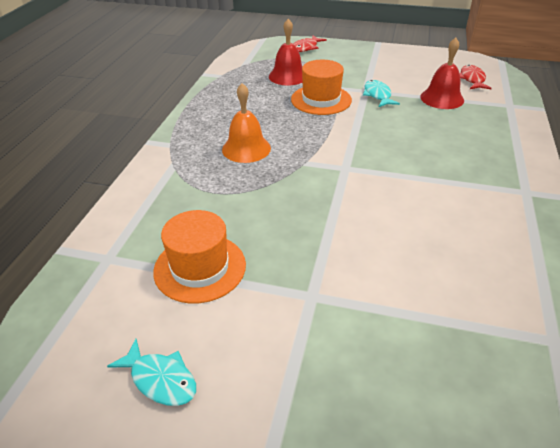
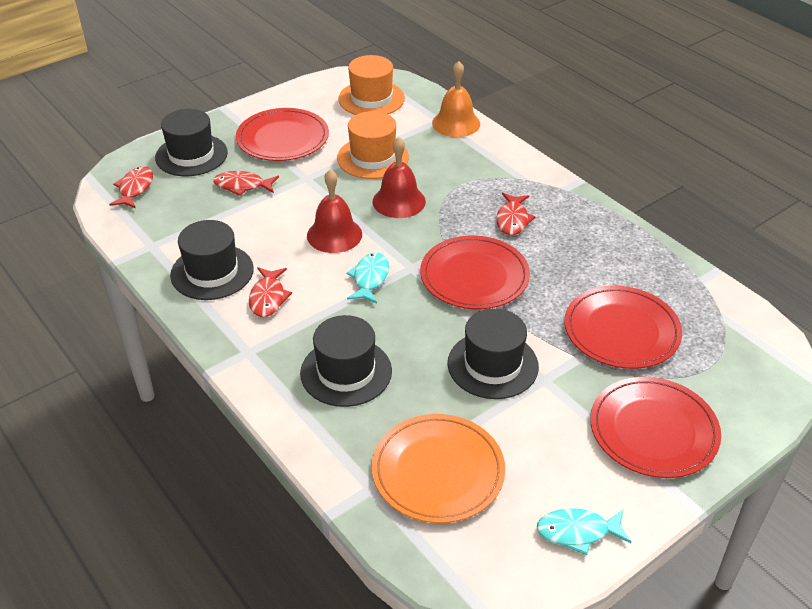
black hat: none = 0 -> [155,109,228,176] [170,220,254,300] [300,315,392,407] [448,309,539,399] = 4
orange plate: none = 0 -> [372,414,505,523] = 1
red fish: [293,35,327,52] [460,65,492,89] = 2 -> [109,166,153,208] [213,171,279,196] [249,267,292,317] [496,193,536,235] = 4
red plate: none = 0 -> [236,108,329,161] [420,236,530,309] [564,286,682,369] [590,377,721,478] = 4

